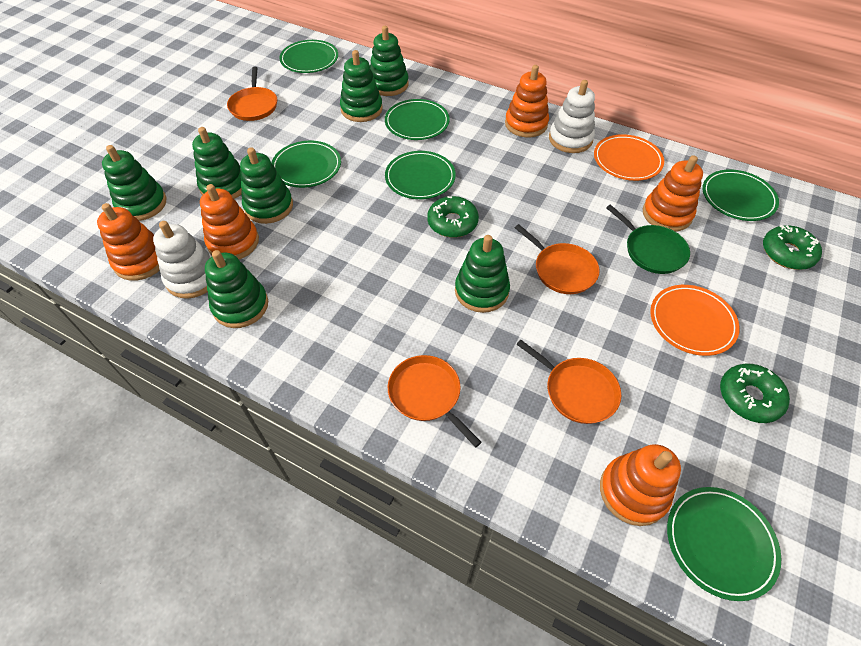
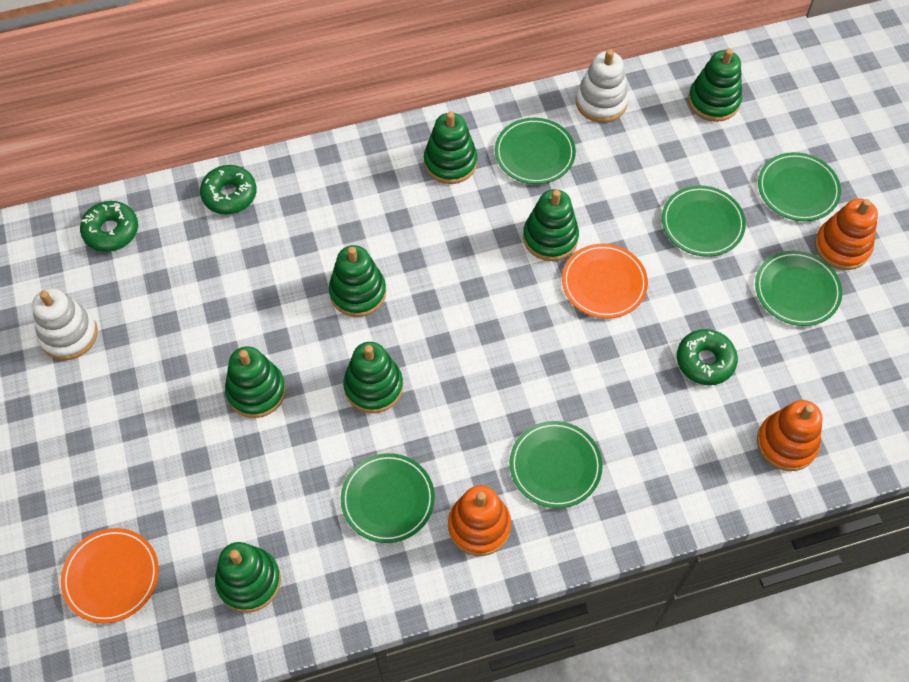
green pan: [606,204,690,274] = 1 -> none = 0
orange pan: [227,67,277,121] [388,355,481,447] [515,224,600,294] [516,340,621,424] = 4 -> none = 0
orange stacking toy: [97,203,159,281] [200,184,259,259] [505,65,549,137] [600,444,681,526] [643,155,703,232] = 5 -> [448,485,511,556] [757,400,823,471] [815,198,878,270] = 3

